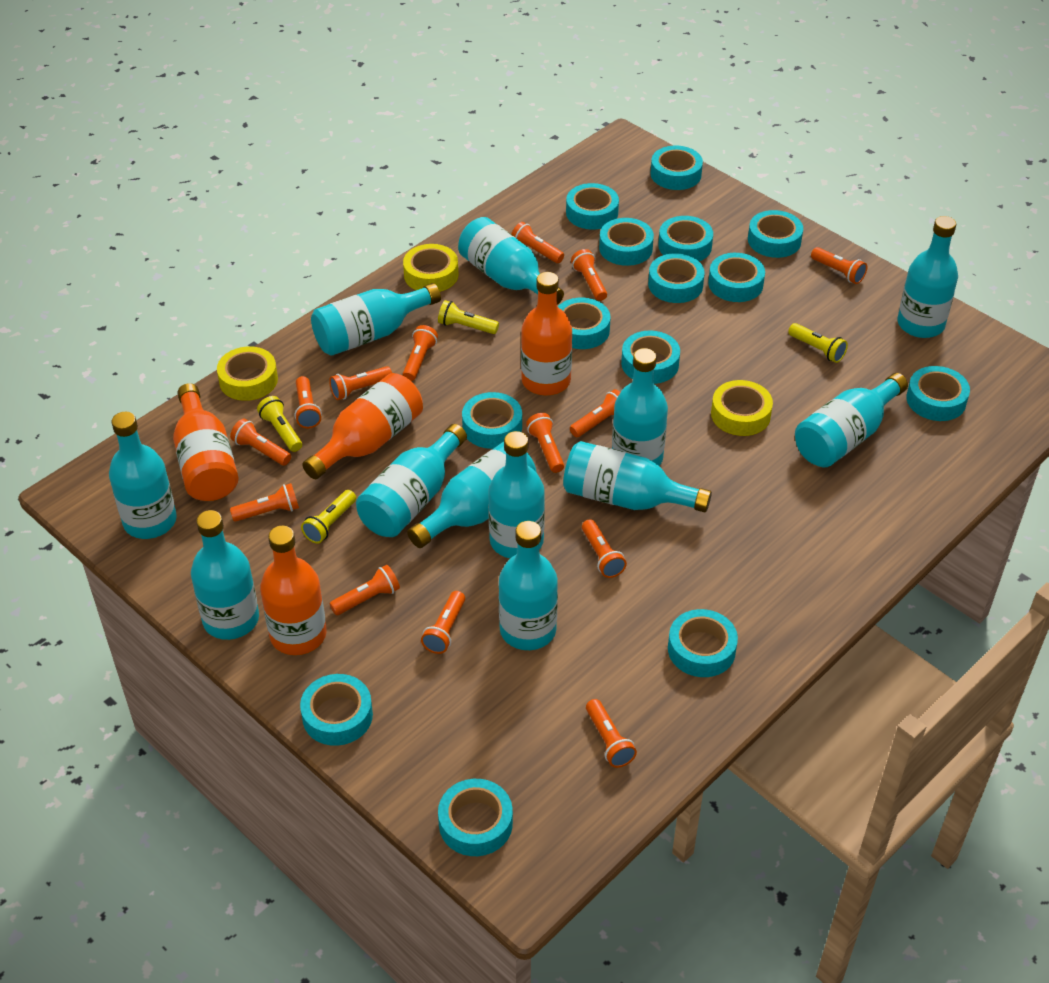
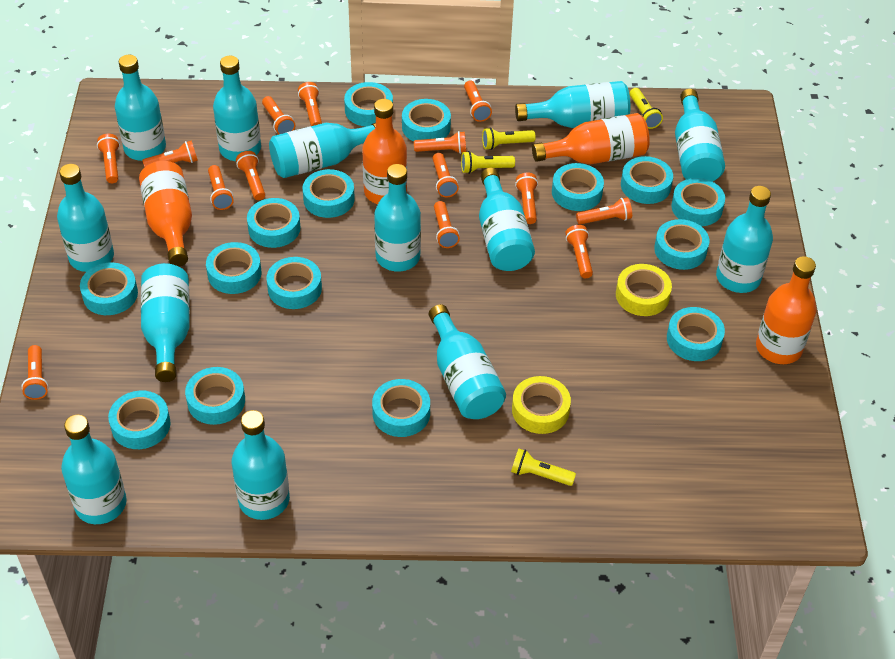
turquoise bottle: [109,412,177,539] [191,510,259,640] [311,283,441,356] [356,424,467,537] [407,442,537,548] [458,217,564,305] [488,431,545,558] [499,521,558,650] [563,441,712,512] [612,348,668,466] [795,373,908,467] [897,216,958,338] = 12 -> [57,164,114,272] [61,415,127,524] [115,55,166,161] [141,263,190,382] [213,56,261,161] [232,410,290,520] [269,123,376,178] [374,164,421,271] [429,304,506,419] [479,168,535,271] [515,81,630,128] [675,89,725,182] [716,186,773,293] = 13
turquoise tape: [300,674,373,746] [438,779,513,856] [462,392,522,449] [558,298,611,349] [566,183,619,229] [599,218,654,266] [621,330,680,384] [648,253,705,303] [651,146,703,190] [658,216,713,261] [668,609,738,677] [708,253,765,302] [748,210,803,258] [906,366,970,421] = 14 -> [80,263,138,315] [108,391,170,449] [185,367,245,425] [206,242,261,294] [247,198,300,248] [267,257,322,309] [302,169,355,218] [344,82,393,127] [372,379,430,437] [402,99,451,142] [552,163,604,211] [621,156,673,204] [654,219,709,270] [667,307,725,361] [671,178,725,226] = 15
yellow tape: [217,346,278,401] [403,244,458,292] [711,380,773,436] = 3 -> [512,376,571,434] [616,264,672,316] = 2

